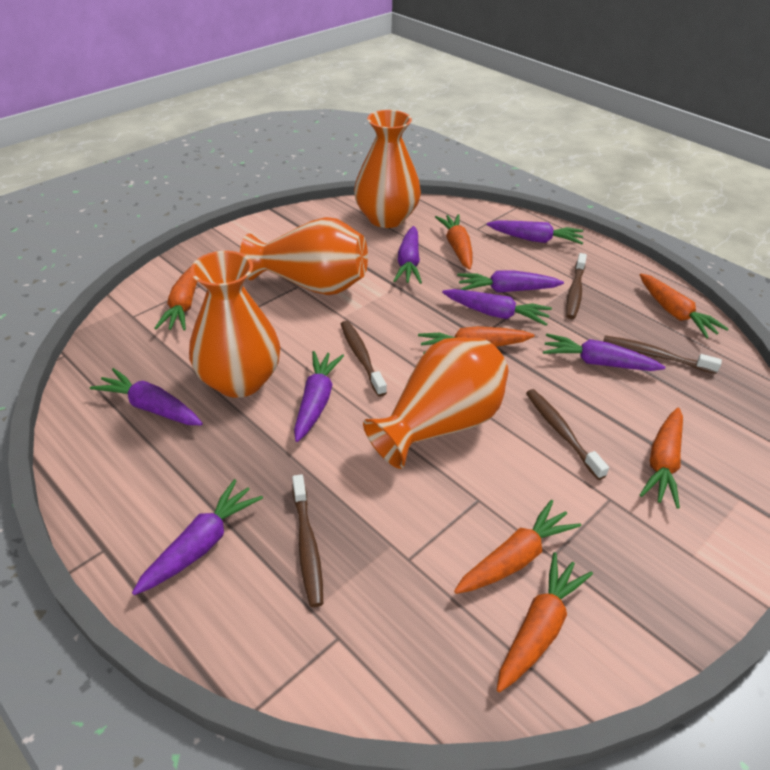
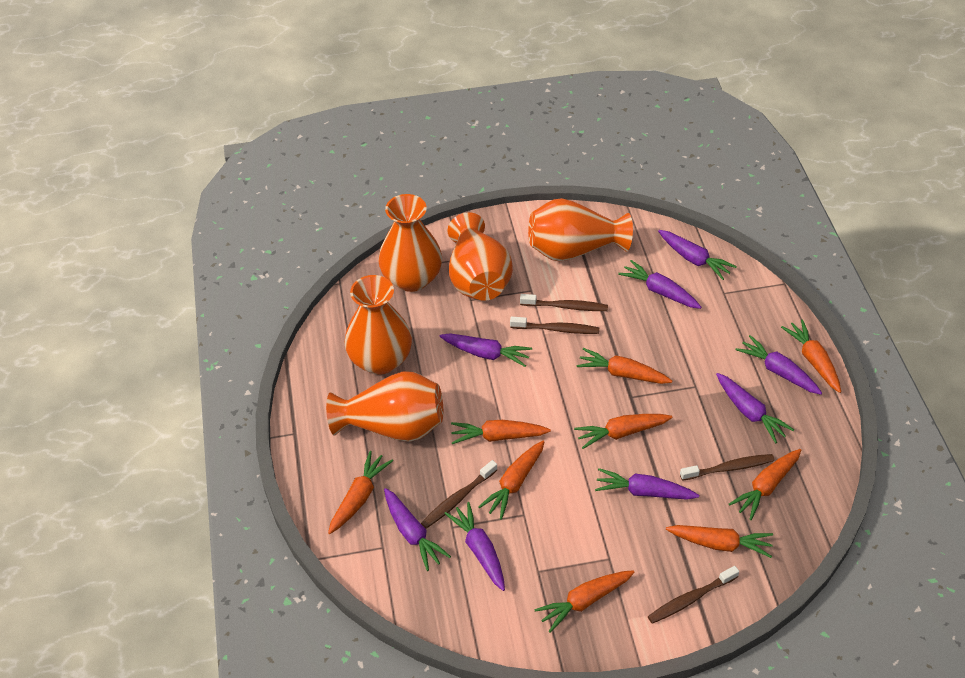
orange carrot: [155,267,197,330] [418,326,535,354] [435,214,472,270] [454,500,581,594] [497,552,593,692] [640,274,728,338] [640,407,683,509] = 7 -> [328,451,393,534] [451,420,551,444] [478,440,545,520] [534,570,634,633] [574,414,673,449] [577,348,672,384] [666,525,773,558] [729,449,801,520] [781,319,841,393] = 9
orange vase: [189,251,280,398] [240,217,368,295] [354,110,421,228] [363,337,508,469] = 4 -> [326,371,443,442] [344,275,412,375] [378,194,442,292] [447,212,513,301] [528,198,633,262] = 5

